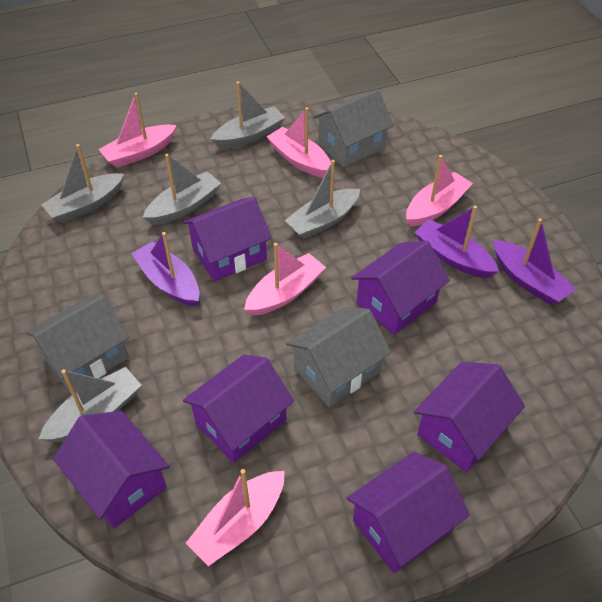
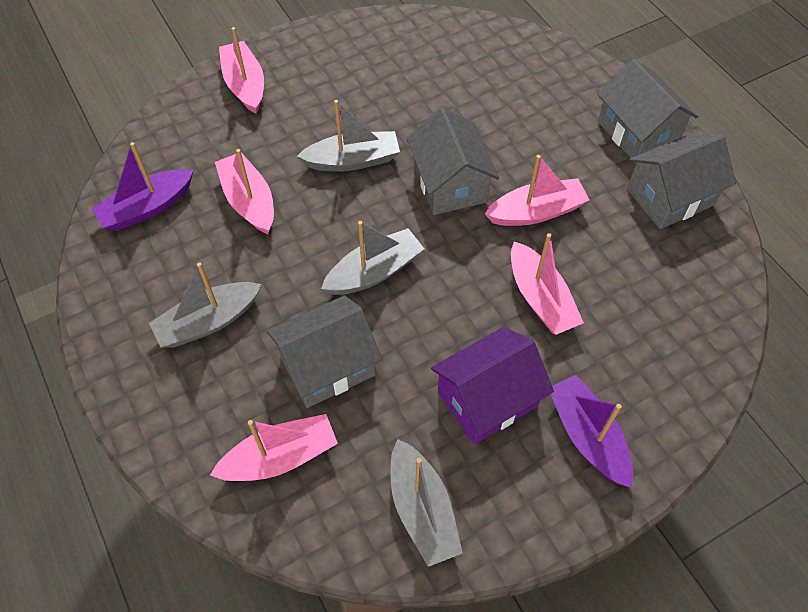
grey boat: [39,367,142,442] [41,144,124,223] [143,154,221,225] [211,81,285,148] [284,160,360,239] = 5 -> [149,262,261,348] [297,100,400,172] [321,221,424,295] [391,439,463,567] = 4
grey house: [26,295,129,393] [286,307,391,407] [313,90,394,167] = 3 -> [267,296,382,408] [406,108,499,215] [598,59,698,163] [627,134,736,229] = 4
purple boat: [132,232,199,307] [414,206,499,278] [493,218,576,305] = 3 -> [91,142,194,231] [551,375,633,488] = 2
purple house: [53,411,170,529] [183,197,272,282] [183,354,294,463] [347,452,470,573] [351,241,450,335] [414,362,525,472] = 6 -> [431,327,554,444] = 1

